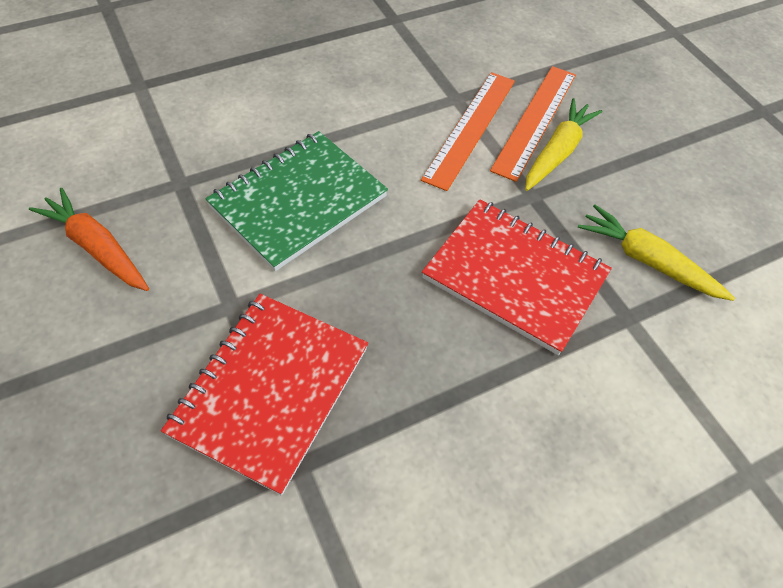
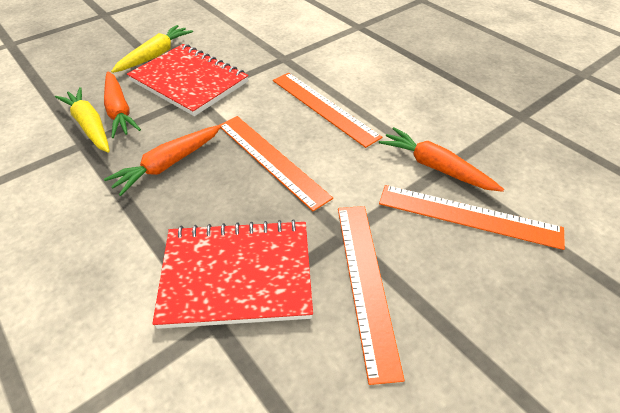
green notebook: [205,131,388,271] = 1 -> none = 0
orange carrot: [29,188,149,291] = 1 -> [104,71,141,138] [104,125,222,196] [379,127,504,192] = 3
orange ruler: [421,72,515,191] [490,66,576,182] = 2 -> [220,116,333,211] [273,73,382,148] [338,206,405,385] [379,185,565,250] = 4

